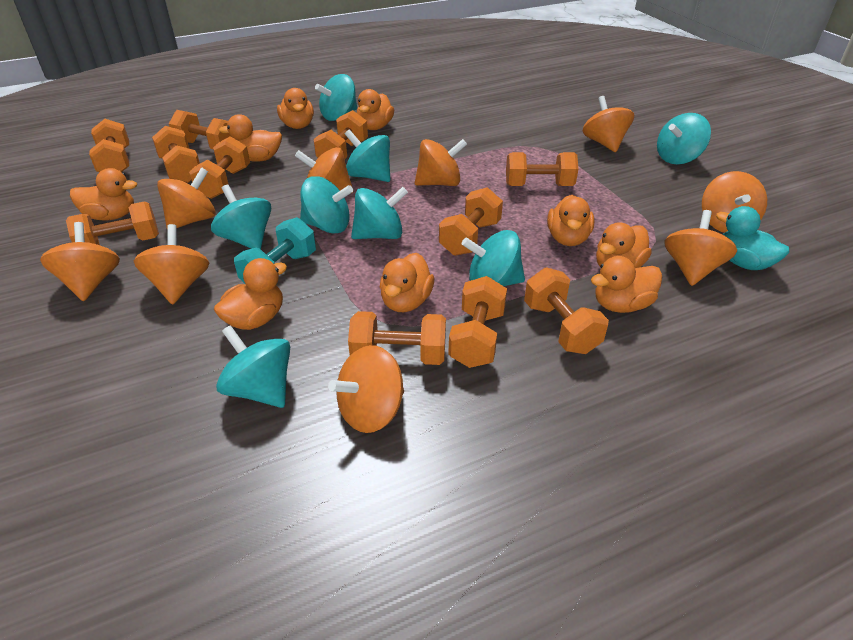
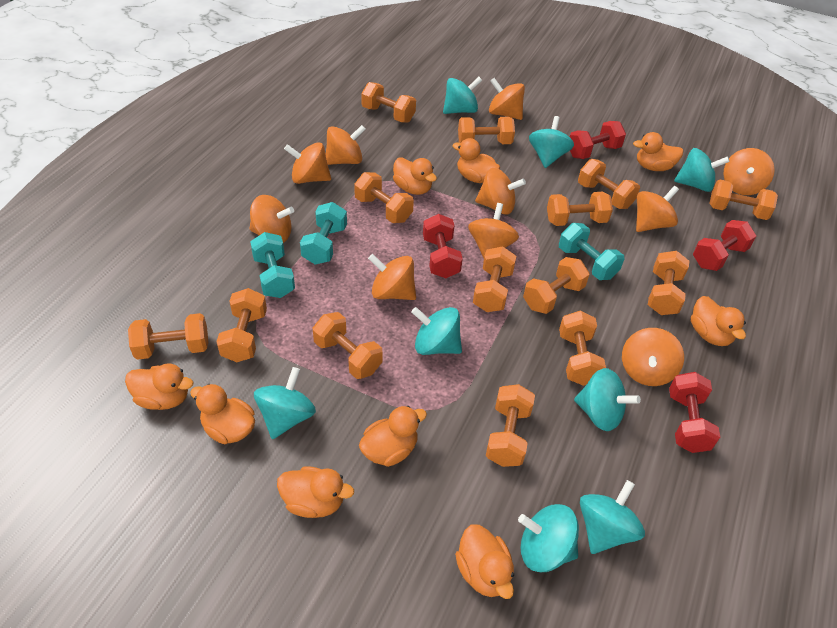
orange dumbbell: [66,202,159,245] [89,119,129,172] [152,126,200,183] [169,110,232,149] [189,136,250,199] [314,110,368,159] [348,311,446,365] [439,187,503,256] [448,276,507,368] [506,152,578,186] [524,267,609,354] = 11 -> [128,313,208,360] [216,288,267,362] [313,312,383,379] [354,172,414,223] [361,82,416,122] [458,117,515,144] [473,246,517,312] [486,384,535,467] [523,257,590,314] [547,192,613,226] [559,311,606,386] [578,159,640,209] [648,251,689,315] [709,180,778,220] = 14
orange spinning top: [40,222,120,301] [134,224,209,305] [157,167,216,228] [295,147,353,193] [328,345,404,433] [415,139,467,186] [583,96,634,152] [664,210,737,286] [702,171,767,233] = 9 -> [249,195,294,243] [284,142,331,184] [326,125,366,165] [368,254,416,300] [468,203,519,258] [475,168,526,214] [489,78,525,120] [622,328,684,386] [636,186,679,232] [723,148,774,195] = 10
red dumbbell: none = 0 -> [423,214,463,278] [570,121,626,159] [669,372,720,453] [693,220,756,271] = 4
turquoise duck: [716,206,789,270] = 1 -> none = 0
turquoise dumbbell: [234,217,316,283] = 1 -> [250,232,295,298] [300,202,347,264] [559,223,624,280] = 3

